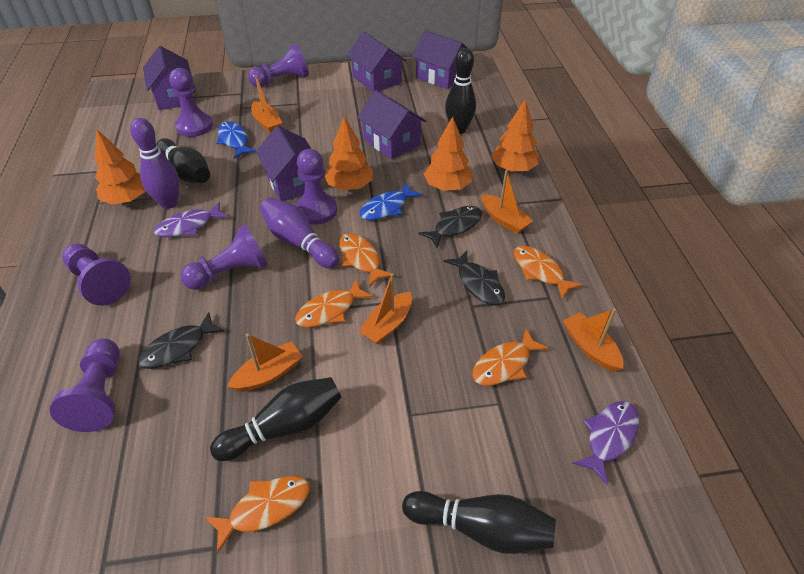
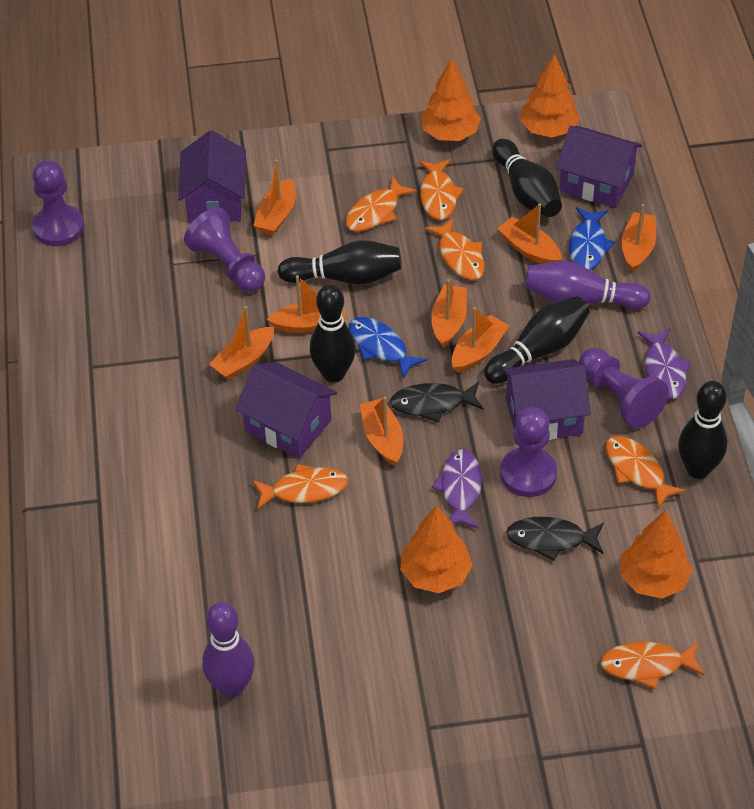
black bowling pin: [156,138,210,183] [210,377,342,461] [402,491,556,554] [445,48,476,134] = 4 -> [278,240,402,284] [310,284,356,383] [484,296,590,384] [492,139,562,217] [678,381,727,479] = 5
black fish: [138,312,225,369] [418,206,482,248] [444,251,505,305] = 3 -> [390,382,484,422] [506,517,603,561] = 2
orange boat: [227,334,303,392] [251,76,282,133] [359,273,412,344] [482,170,533,234] [563,308,623,372] = 5 -> [209,306,274,380] [253,159,295,235] [267,275,345,333] [360,397,403,466] [431,279,467,348] [452,307,509,373] [497,203,562,264] [621,204,656,272] = 8
orange fish: [205,476,310,553] [295,278,373,327] [339,233,395,287] [472,329,549,386] [514,246,583,300] = 5 -> [252,464,348,510] [345,176,417,232] [419,159,464,220] [425,217,485,280] [600,642,705,689] [605,436,686,509] = 6
purple house: [143,46,193,110] [256,126,311,201] [347,31,406,92] [357,90,426,159] [412,30,467,89] = 5 -> [178,130,246,223] [235,362,337,459] [502,359,591,440] [556,126,642,208] = 4
purple pawn: [49,339,120,432] [62,243,131,305] [169,68,213,137] [181,224,268,290] [248,43,309,87] [295,149,337,225] = 6 -> [32,160,84,246] [184,207,265,292] [500,407,557,497] [579,348,669,428] = 4

